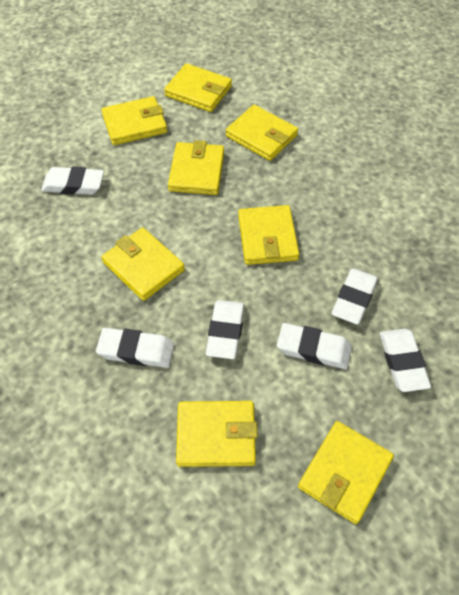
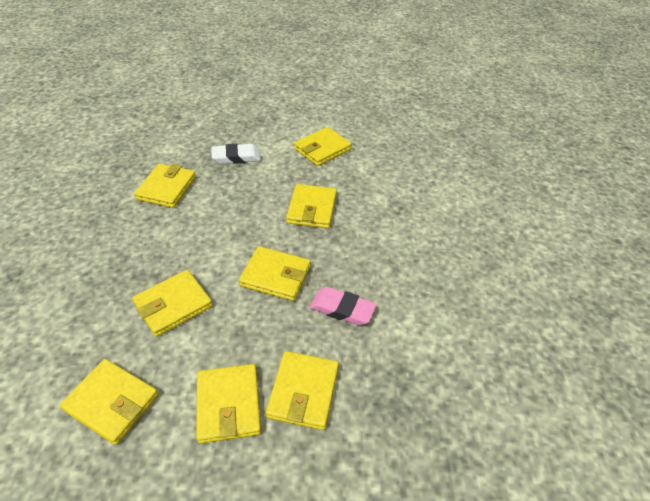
pink eraser: none = 0 -> [310,287,376,326] = 1
white eraser: [41,167,104,195] [96,328,174,368] [206,300,245,359] [277,323,352,369] [332,268,378,325] [380,329,431,392] = 6 -> [212,144,261,164] = 1

